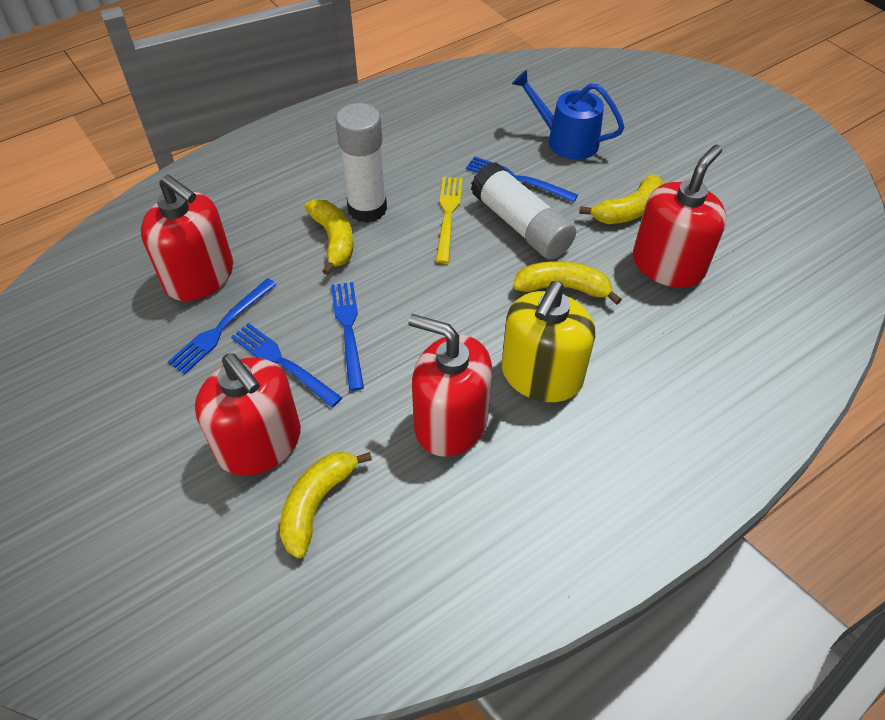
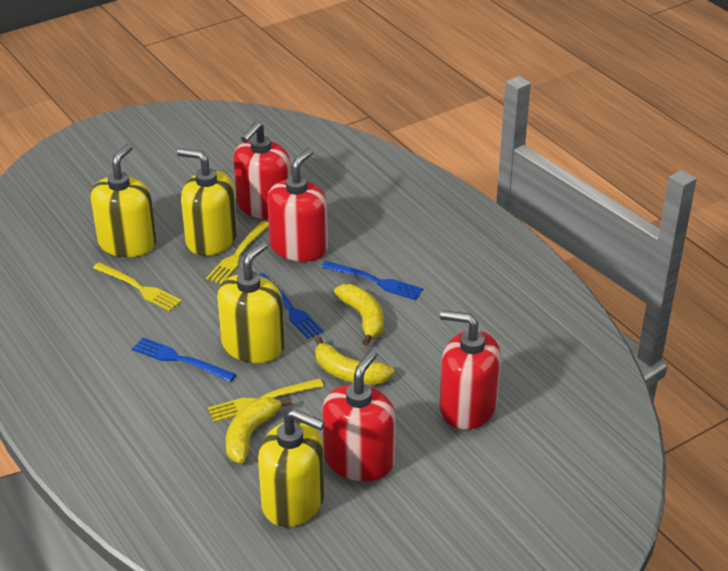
blue fork: [168,278,277,375] [231,323,342,407] [331,282,364,391] [466,156,578,202] = 4 -> [132,337,236,382] [259,273,324,339] [322,261,423,300] = 3
blue watering can: [512,70,625,160] = 1 -> none = 0
white glue stick: [335,103,387,223] [471,162,576,260] = 2 -> none = 0
yellow banana: [280,452,372,558] [304,199,353,275] [513,261,622,305] [579,174,663,224] = 4 -> [226,397,292,463] [315,336,394,385] [334,284,384,345] = 3
yellow fork: [436,177,463,264] = 1 -> [93,262,182,311] [206,221,269,284] [208,378,324,422] = 3
yellow soap dispenser: [502,281,595,402] = 1 -> [91,144,157,257] [177,148,237,256] [217,241,285,363] [258,409,325,527] = 4

